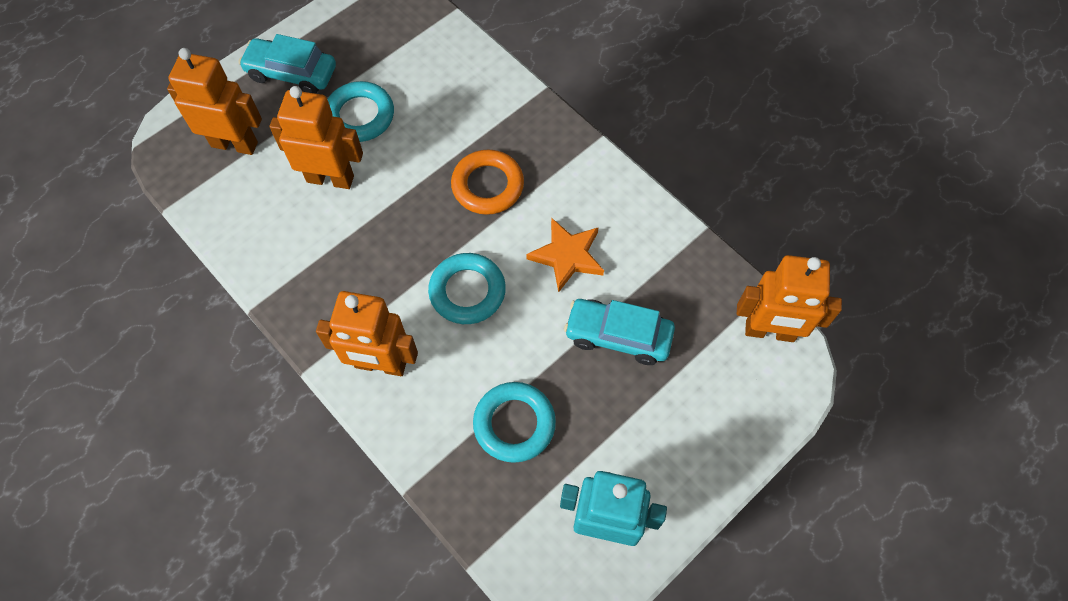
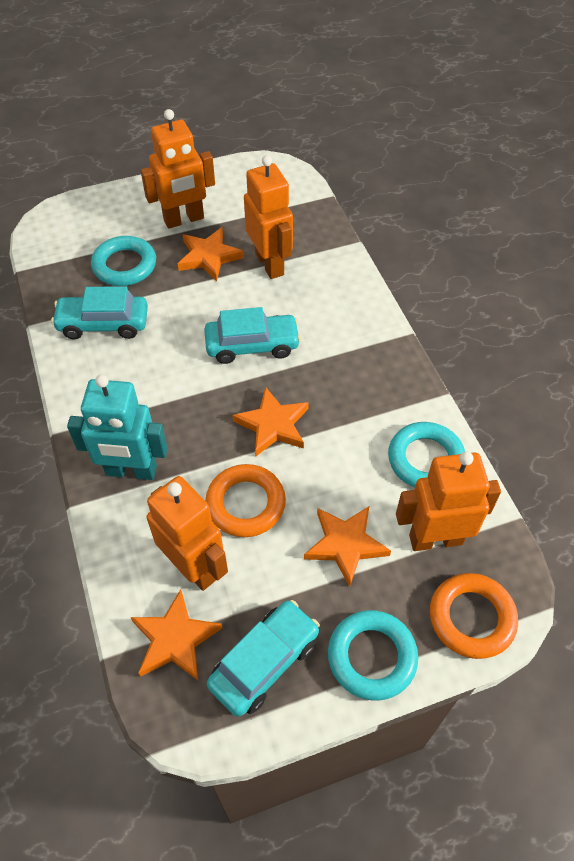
orange ring: [451,150,524,215] = 1 -> [205,464,286,537] [430,573,518,659] = 2
orange star: [526,218,604,293] = 1 -> [131,589,223,680] [178,227,244,281] [232,386,309,456] [304,506,391,587] = 4
turquoise car: [239,34,336,94] [564,299,675,365] = 2 -> [51,286,148,339] [204,307,301,364] [207,600,320,717] = 3

